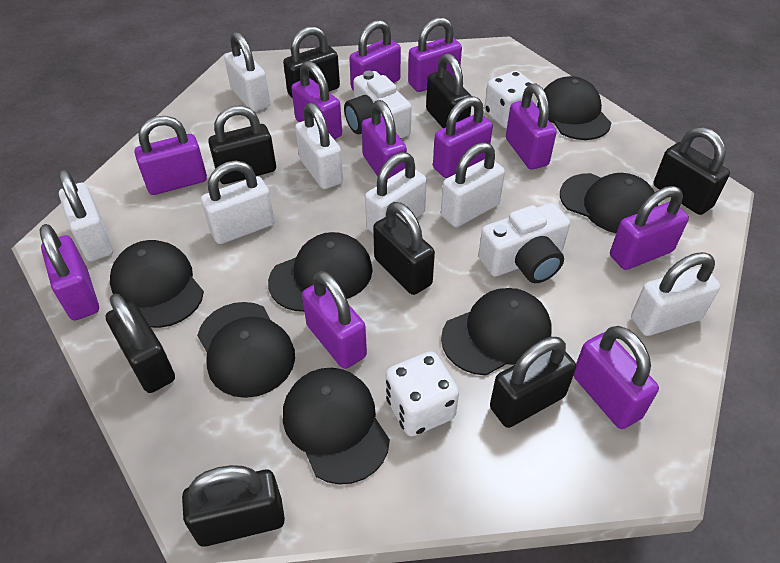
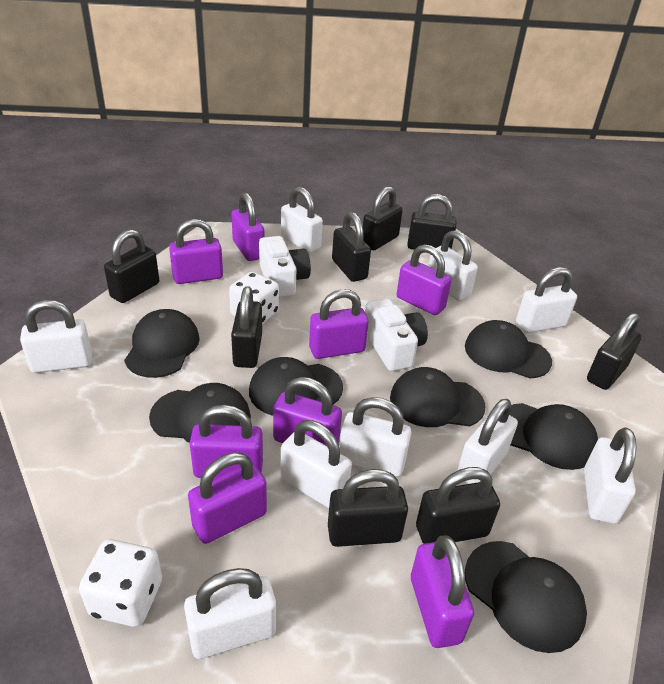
purple padlock: [39,224,99,320] [135,116,207,195] [291,61,342,140] [302,271,367,369] [349,20,401,91] [362,100,407,179] [408,17,462,92] [433,96,493,178] [506,83,557,169] [574,326,659,429] [610,186,689,270] = 11 -> [169,219,223,284] [188,453,267,544] [190,405,263,479] [231,192,264,261] [273,377,342,446] [309,289,369,359] [397,244,452,315] [411,535,474,648] = 8
white padlock: [58,169,113,262] [201,161,275,244] [224,32,270,112] [295,103,343,189] [365,152,427,233] [441,142,505,227] [631,252,720,336] = 7 -> [20,300,92,373] [184,568,276,659] [280,420,352,508] [281,187,323,253] [340,397,411,477] [428,230,478,301] [457,399,518,484] [516,267,577,333] [584,427,637,524] = 9

